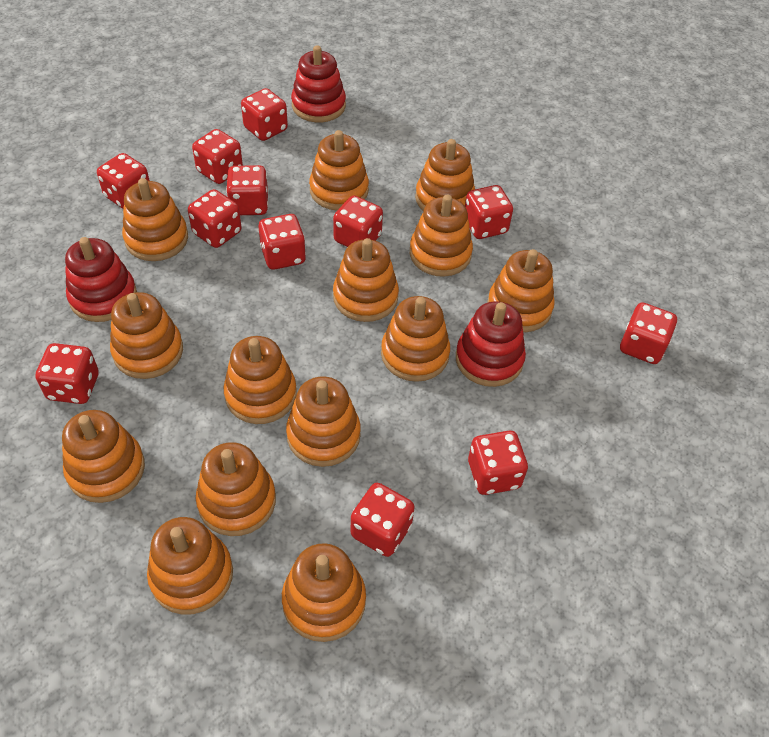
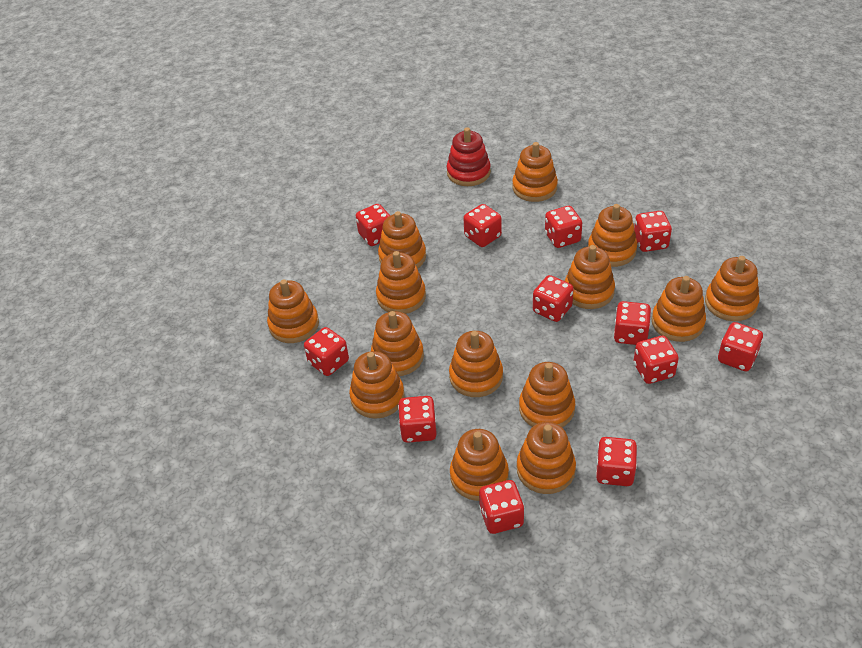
red stacking toy: [65,237,137,322] [291,45,346,122] [456,301,526,387] = 3 -> [447,127,491,186] = 1

